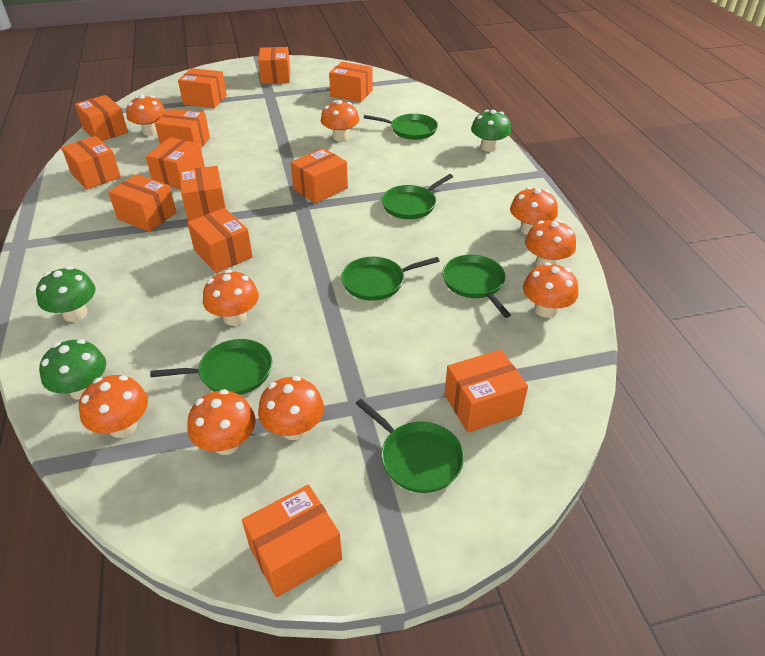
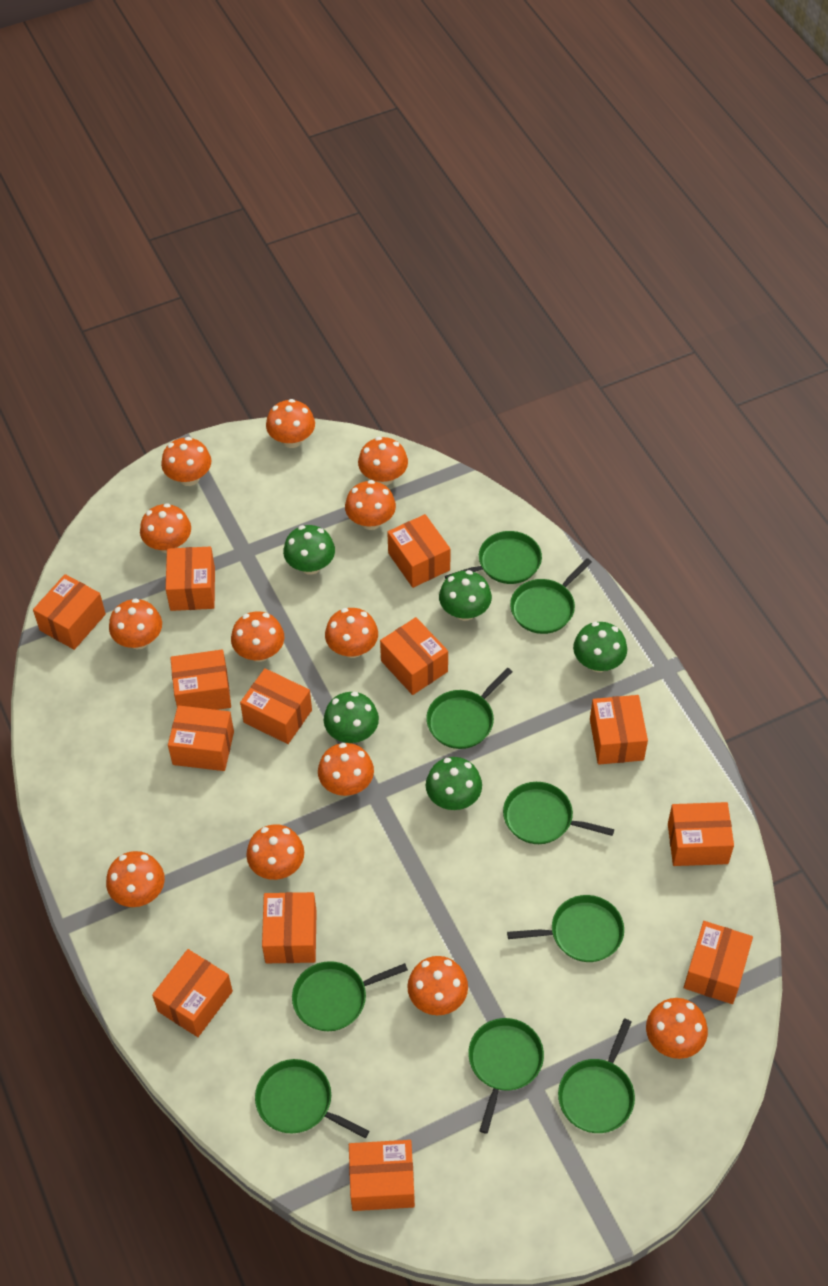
green mushroom: [36,266,96,322] [39,339,106,400] [471,110,511,152] = 3 -> [283,525,335,575] [324,692,379,743] [426,757,482,810] [439,570,492,621] [573,622,627,672] = 5
green pan: [150,339,272,395] [341,257,440,301] [356,399,464,493] [364,114,438,140] [382,174,453,219] [442,255,511,318] = 6 -> [255,1059,369,1138] [292,961,408,1031] [426,668,512,749] [445,531,542,584] [468,1018,544,1134] [503,782,614,844] [507,895,624,962] [510,558,592,634] [558,1018,635,1133] = 9
orange mushroom: [79,375,148,438] [126,95,166,136] [187,389,255,455] [203,270,259,326] [258,376,324,440] [321,100,359,141] [510,187,558,235] [523,262,578,318] [525,220,576,266] = 9 -> [106,851,165,907] [109,598,162,650] [140,503,191,553] [161,437,211,486] [231,611,284,662] [246,824,304,880] [266,399,315,448] [318,743,374,796] [325,608,378,658] [345,480,396,530] [358,437,408,486] [407,956,468,1015] [646,998,708,1059] = 13

